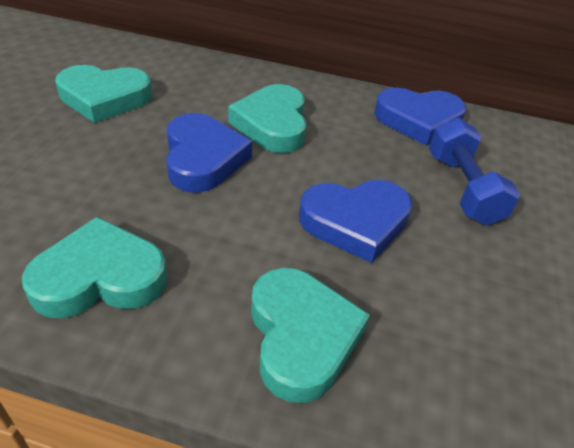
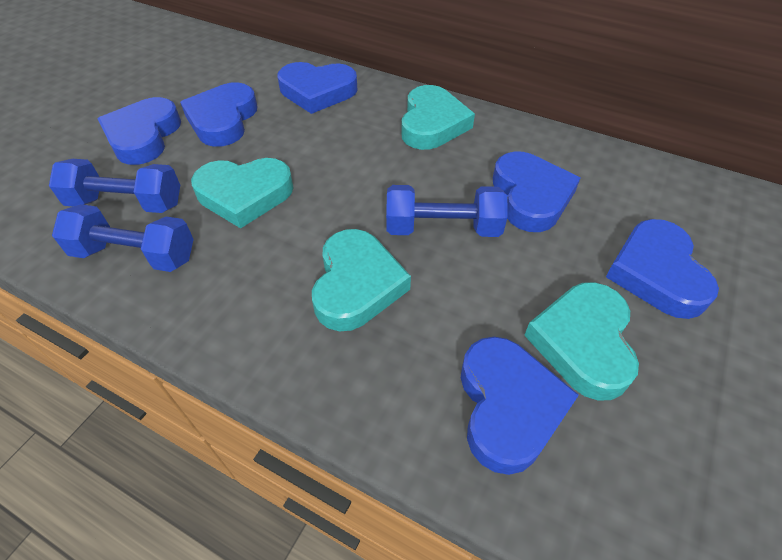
blue dumbbell: [429,118,520,225] = 1 -> [49,159,180,213] [52,204,194,272] [386,185,508,237] = 3
blue heart: [166,113,252,193] [299,180,412,263] [374,87,466,146] = 3 -> [98,97,181,165] [180,82,258,147] [278,62,358,114] [461,337,579,475] [493,151,580,232] [606,219,719,319] = 6

